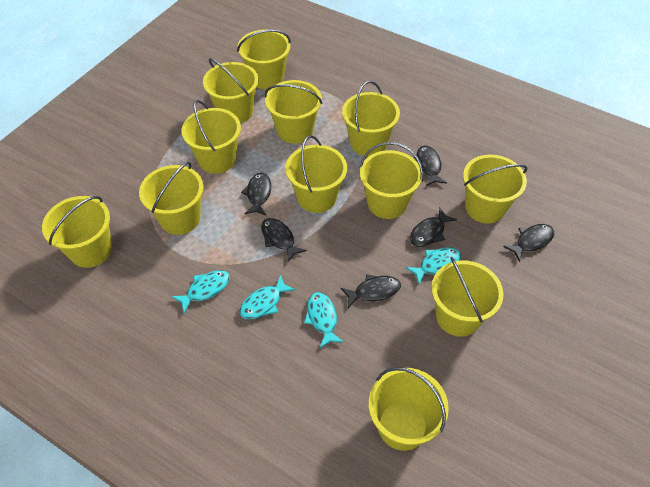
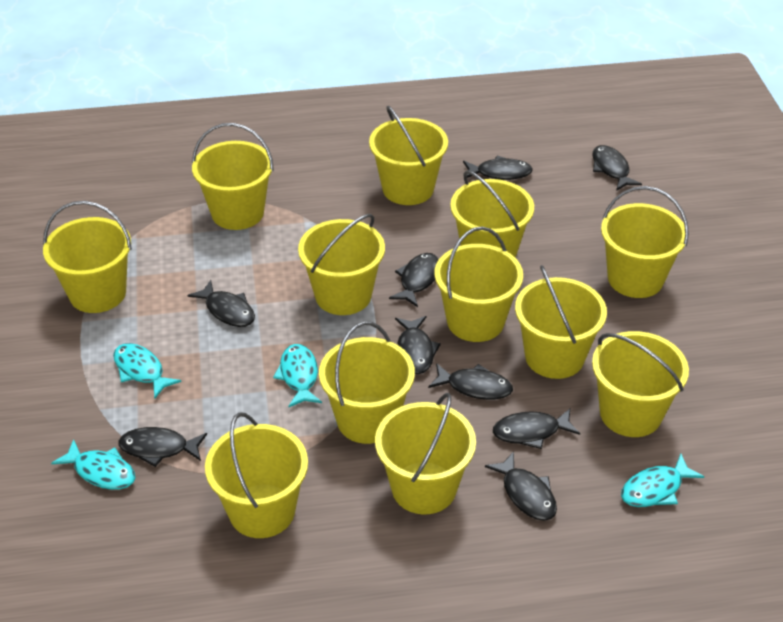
black fish: [241,173,271,215] [261,218,307,262] [341,274,401,308] [410,208,457,247] [416,145,447,186] [503,224,554,262] = 6 -> [118,427,207,467] [188,280,255,327] [389,253,439,307] [395,316,441,374] [428,363,513,400] [463,156,533,180] [485,452,557,521] [493,408,580,449] [592,145,642,191] = 9

